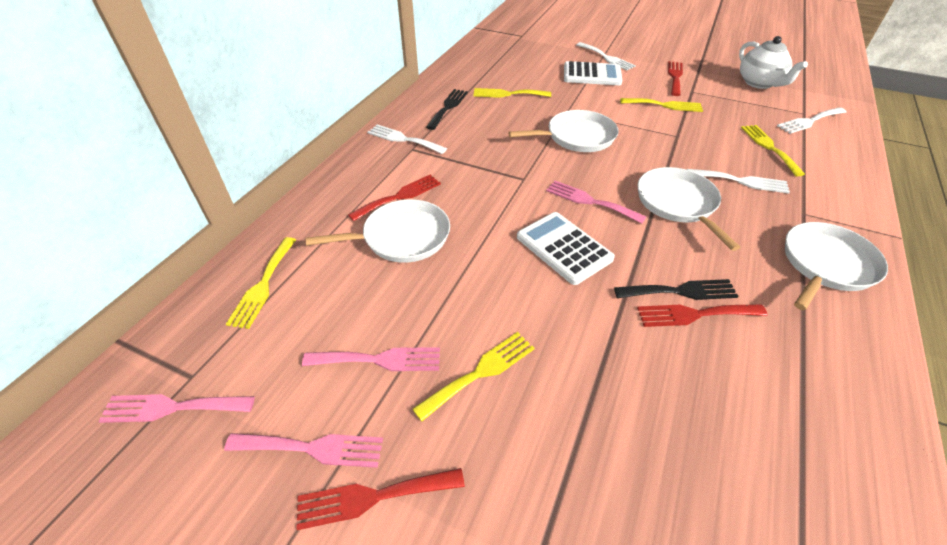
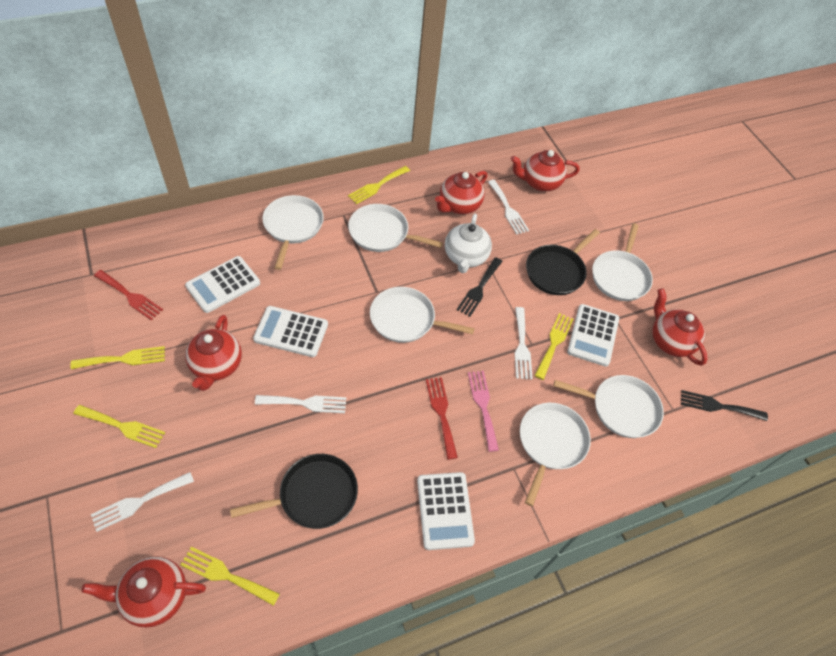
black pan: none = 0 -> [230,454,358,529] [526,229,600,295] = 2
pink fork: [98,394,255,423] [224,433,383,468] [302,347,440,371] [546,181,646,224] = 4 -> [468,371,499,452] = 1
red fork: [297,468,465,530] [348,175,441,221] [637,304,767,327] [668,61,683,96] = 4 -> [94,270,163,320] [426,377,458,460] = 2
red teapot: none = 0 -> [81,556,206,628] [185,315,242,391] [435,171,487,214] [511,150,580,192] [652,288,708,366] = 5
white calculator: [517,212,615,285] [564,61,623,85] = 2 -> [185,256,260,313] [253,306,328,357] [417,472,475,550] [567,304,619,367] = 4
white pan: [305,199,450,263] [508,110,618,152] [638,167,741,251] [785,222,888,310] = 4 -> [262,195,324,270] [348,204,443,252] [370,287,475,343] [520,403,591,506] [554,375,664,438] [592,223,653,301] = 6

